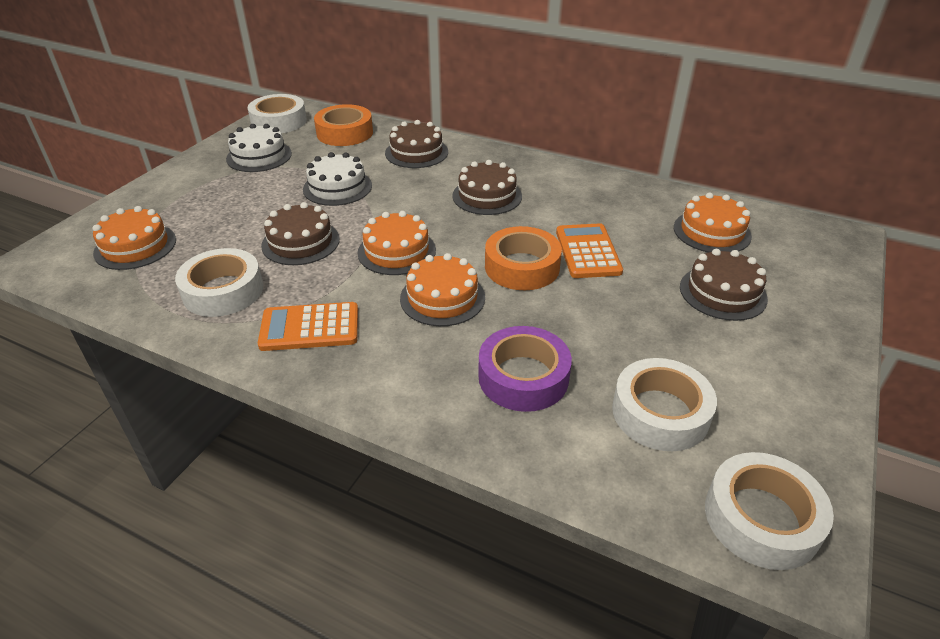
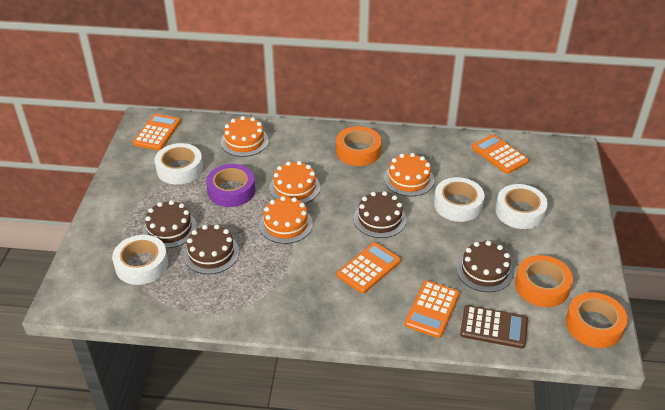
brown calculator: none = 0 -> [460,305,528,349] = 1
orange calculator: [258,302,358,351] [556,223,623,278] = 2 -> [133,114,181,150] [337,242,401,293] [404,280,460,338] [472,134,529,174] = 4
orange tape: [314,104,373,146] [485,226,562,290] = 2 -> [336,126,382,166] [515,255,573,307] [566,292,628,348] = 3
white cake: [226,124,292,172] [303,152,372,206] = 2 -> none = 0

